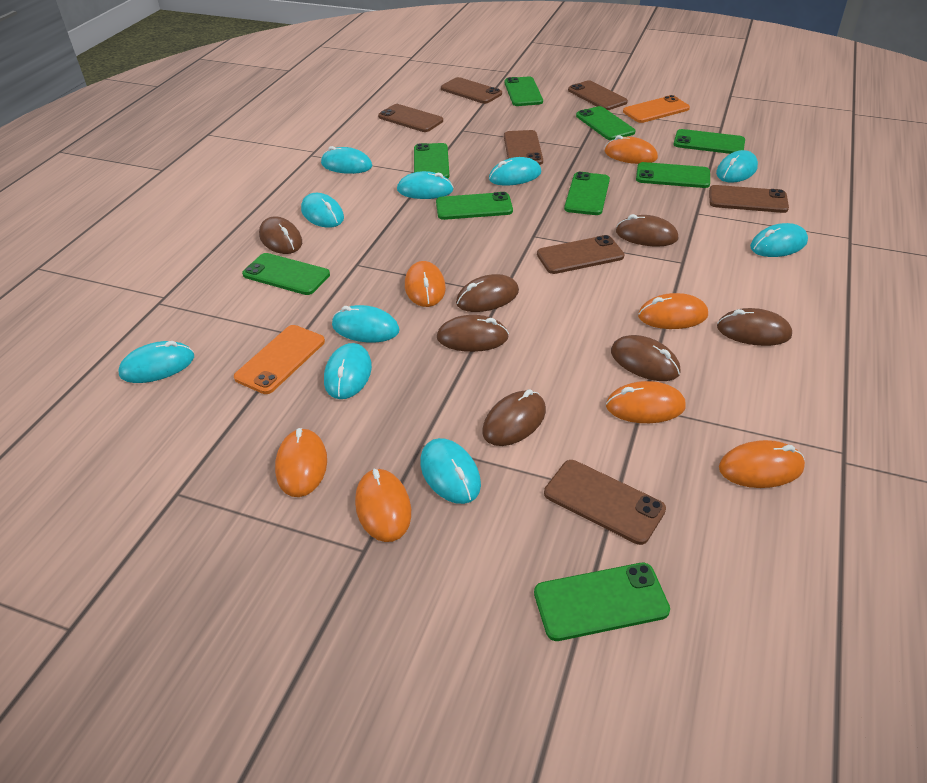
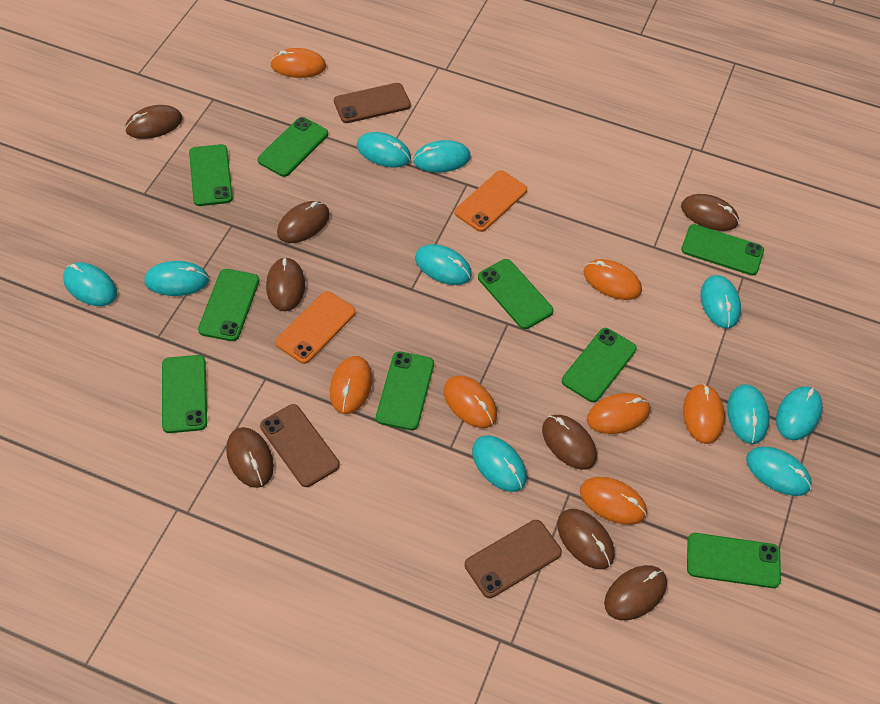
brown mouse: [259,216,302,254] [437,315,509,352] [456,274,519,312] [482,389,546,446] [611,335,681,381] [616,214,678,246] [717,308,792,346] = 7 -> [125,105,183,139] [226,427,274,488] [266,257,305,311] [277,201,330,243] [542,415,597,470] [557,509,614,569] [604,565,667,620] [681,194,739,231] = 8
brown phone: [378,104,443,132] [441,77,502,104] [504,130,543,165] [537,235,624,274] [544,460,666,545] [568,80,628,110] [709,185,789,213] = 7 -> [260,404,340,487] [334,83,411,123] [465,520,562,598] = 3

